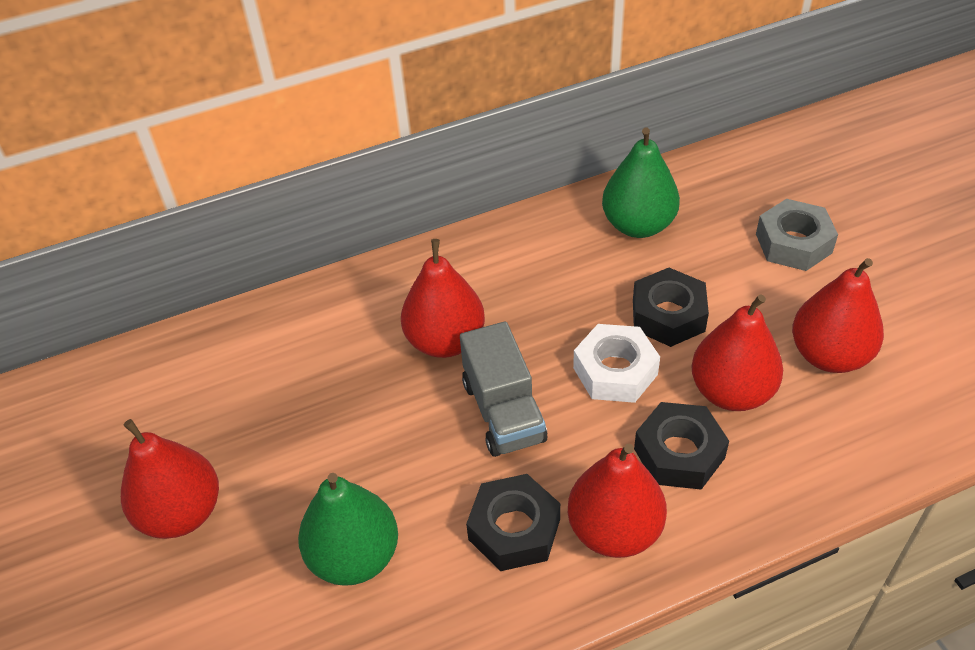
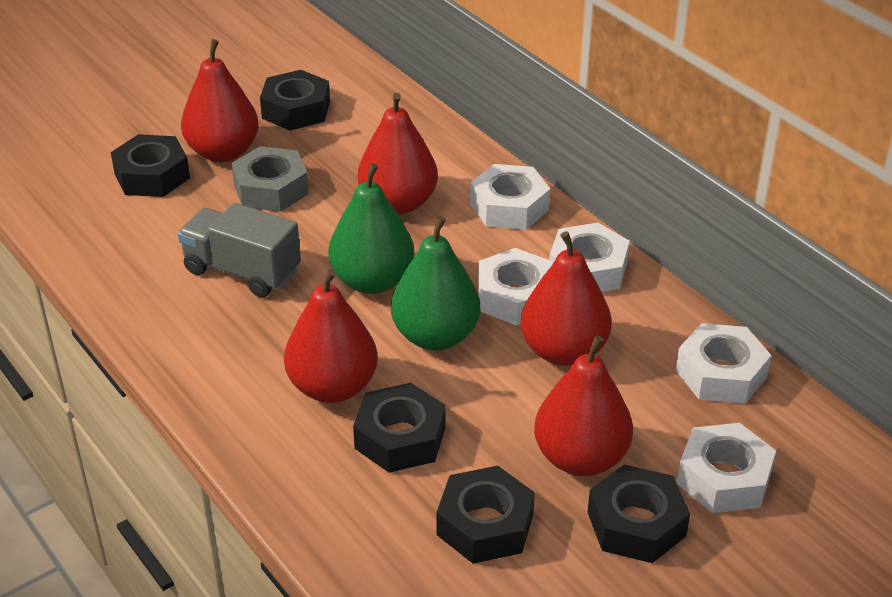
black nut: [466,474,560,571] [633,268,709,347] [634,402,729,490] = 3 -> [111,134,190,197] [260,70,330,131] [353,383,446,473] [436,466,535,564] [588,464,690,563] = 5
white nut: [573,324,660,403] = 1 -> [470,164,550,230] [478,248,553,326] [549,222,630,292] [676,323,771,404] [677,423,776,513] = 5

